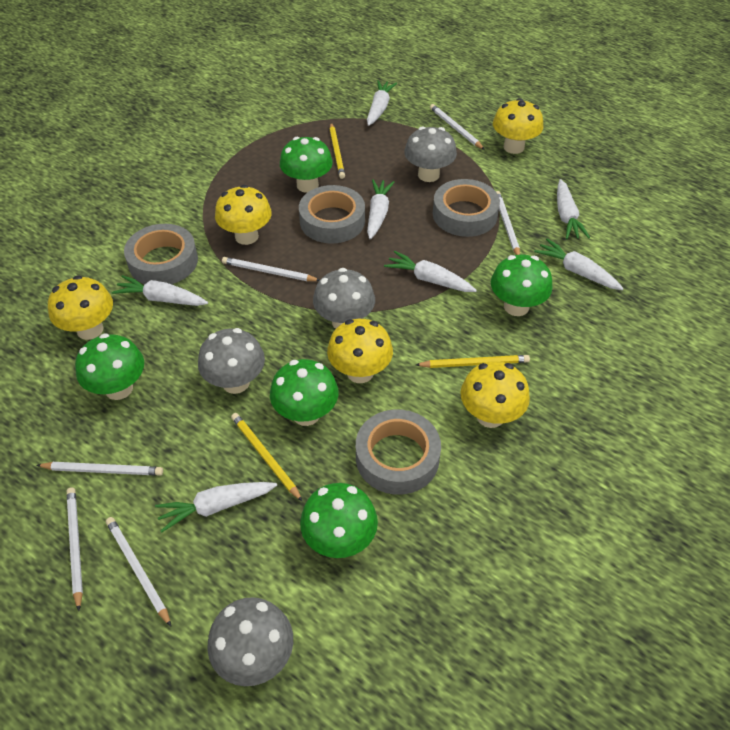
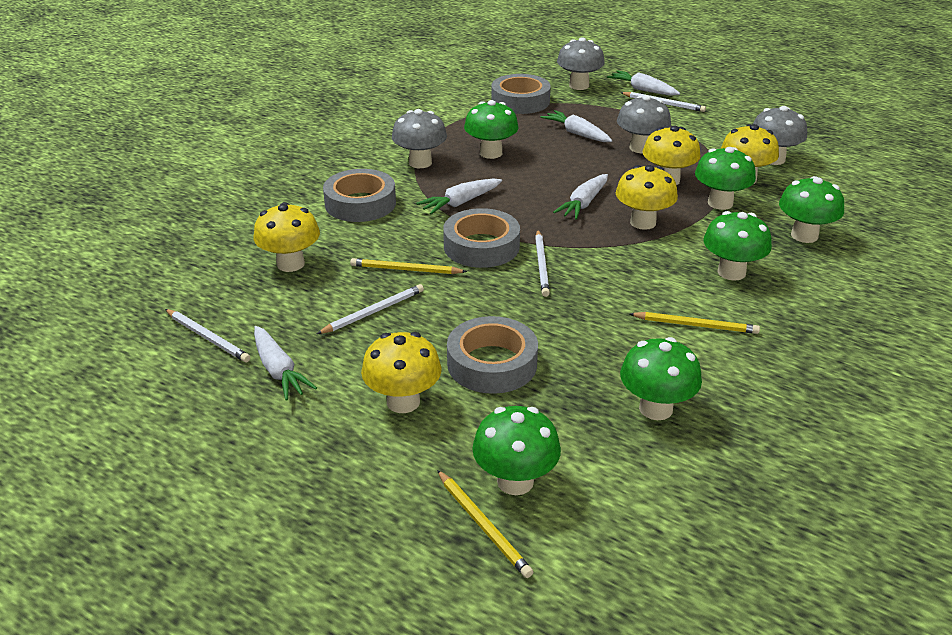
green mushroom: [75,333,144,400] [270,359,338,426] [280,137,333,193] [300,483,378,558] [491,255,552,316] = 5 -> [464,100,519,159] [472,406,561,495] [620,337,702,420] [695,147,756,210] [703,211,772,281] [779,176,844,243] = 6
white carrot: [111,275,208,306] [155,482,277,532] [367,80,397,126] [367,179,394,239] [384,251,477,292] [534,238,624,290] [557,179,590,239] = 7 -> [254,326,317,401] [416,179,502,214] [540,110,612,142] [553,174,608,220] [607,70,680,96] = 5
white pencil: [36,462,163,476] [67,487,83,611] [106,517,171,626] [222,257,320,281] [430,104,485,150] [496,191,520,255] = 6 -> [165,309,251,362] [317,284,424,334] [535,230,550,297] [620,92,706,112] = 4

